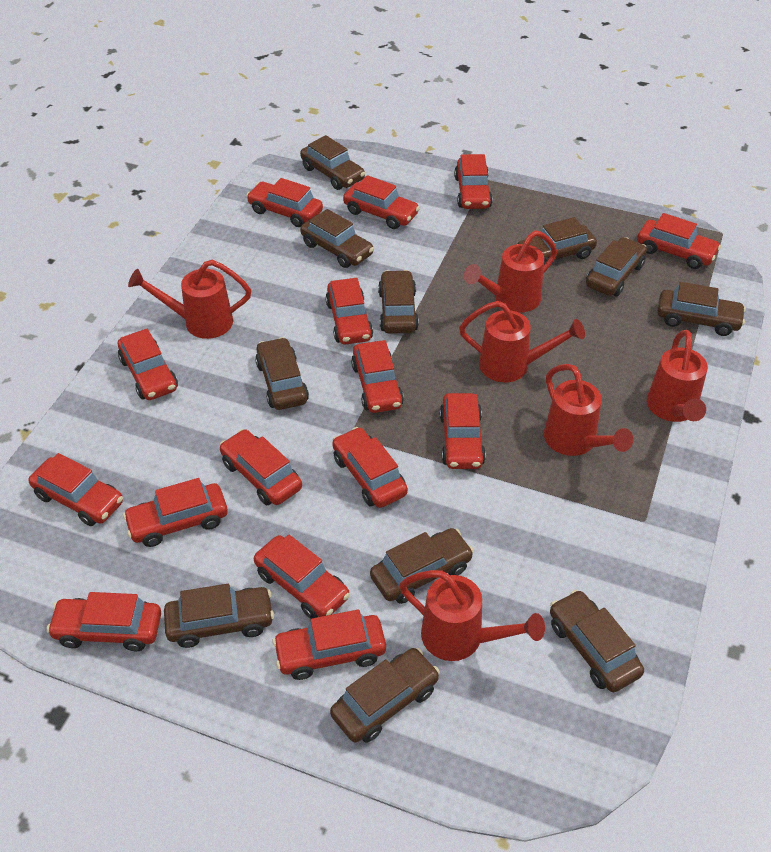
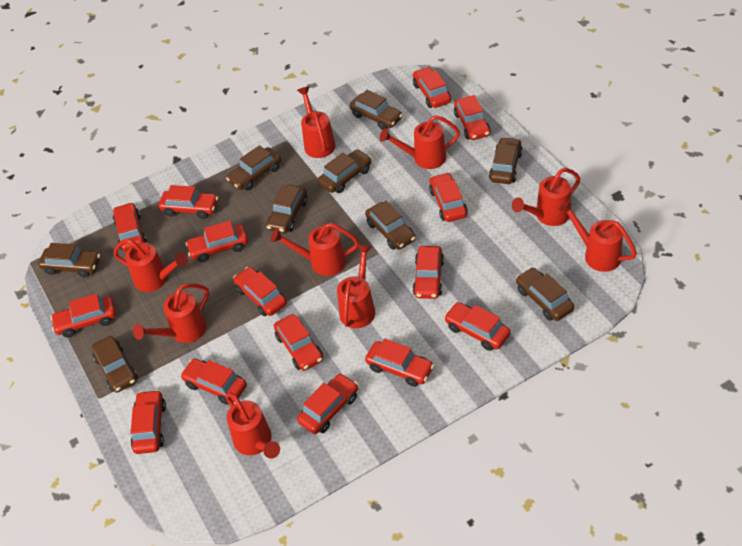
brown car: [164,584,274,648] [255,337,309,410] [300,135,365,190] [300,209,374,268] [330,648,440,743] [370,528,474,604] [378,270,419,334] [518,217,597,264] [550,590,644,692] [586,237,647,296] [657,282,746,336] = 11 -> [38,243,100,278] [91,336,138,393] [226,145,281,190] [266,185,308,233] [318,149,372,193] [350,90,403,130] [365,201,416,250] [489,137,523,184] [516,267,574,321] = 9
red watering can: [128,260,251,339] [399,570,545,661] [459,301,585,382] [464,230,557,313] [544,364,633,456] [647,330,708,422] = 6 -> [113,238,188,292] [133,283,209,343] [226,392,280,459] [271,223,359,276] [297,86,336,158] [337,245,375,328] [380,115,460,169] [512,168,580,226] [558,200,637,272] = 9

